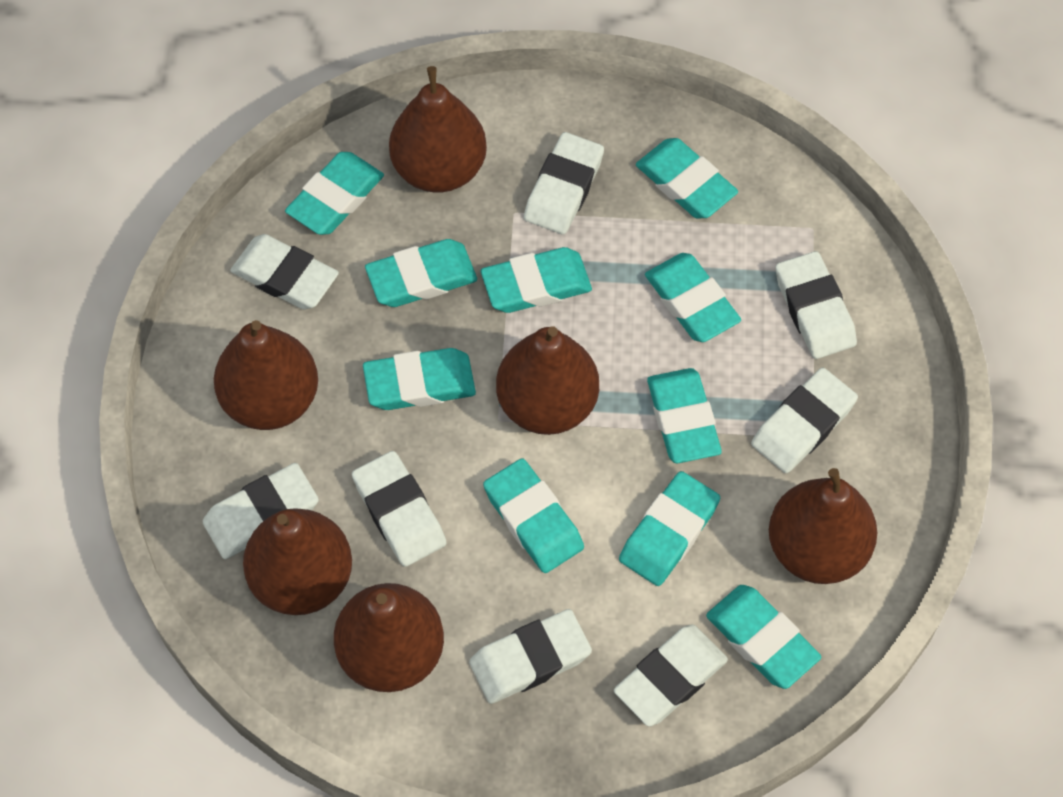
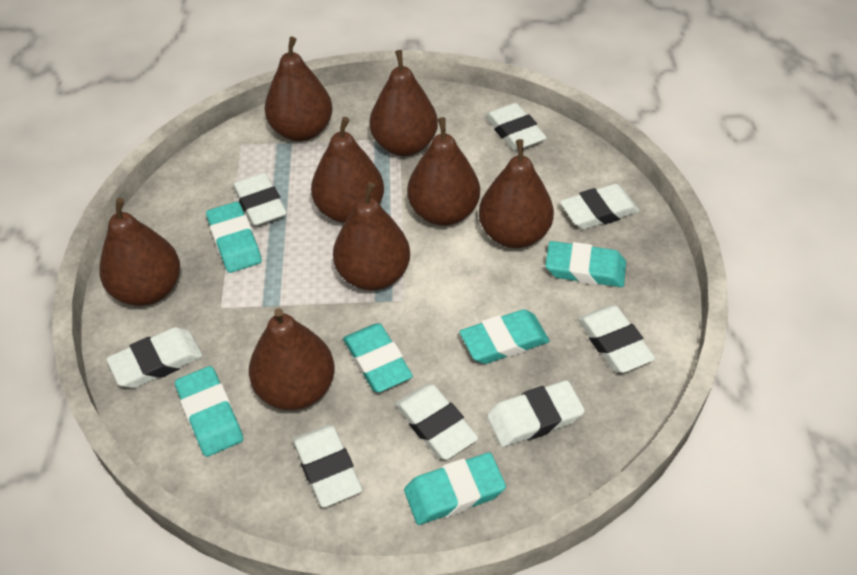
brown pear: [214,320,318,430] [243,508,352,615] [334,583,444,692] [389,66,487,193] [496,326,599,435] [769,468,877,584] = 6 -> [99,198,180,306] [249,308,335,410] [265,37,332,141] [311,117,384,223] [333,182,410,290] [369,50,438,156] [407,117,480,226] [479,139,554,248] = 8
turquoise eraser: [285,152,384,235] [363,348,476,410] [365,239,477,307] [481,247,592,313] [483,458,584,573] [619,471,720,586] [636,138,738,218] [645,253,741,342] [647,368,722,463] [706,585,821,689] = 10 -> [175,366,243,457] [206,202,262,273] [343,323,413,393] [404,452,506,525] [460,309,549,364] [545,241,626,287] = 6

